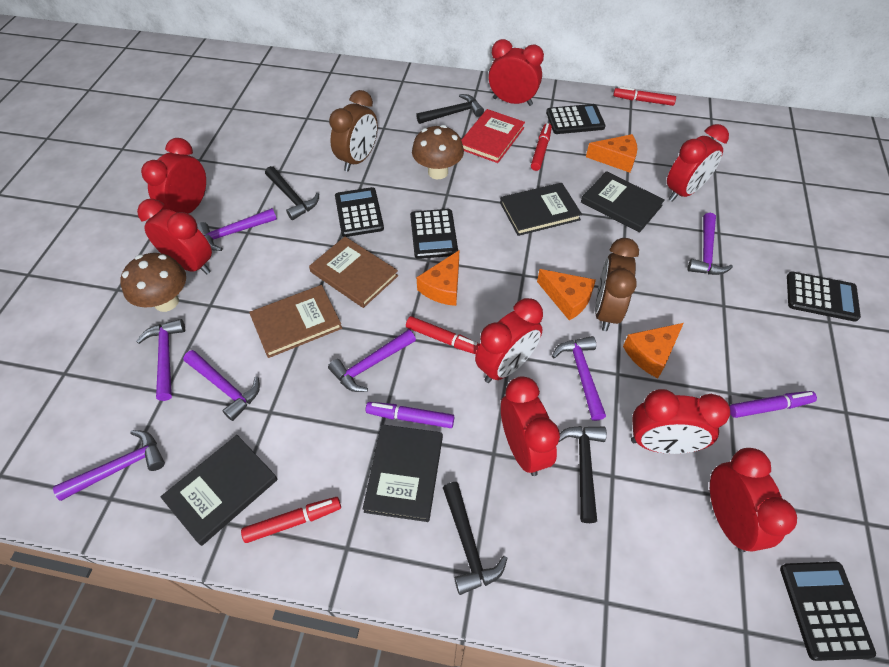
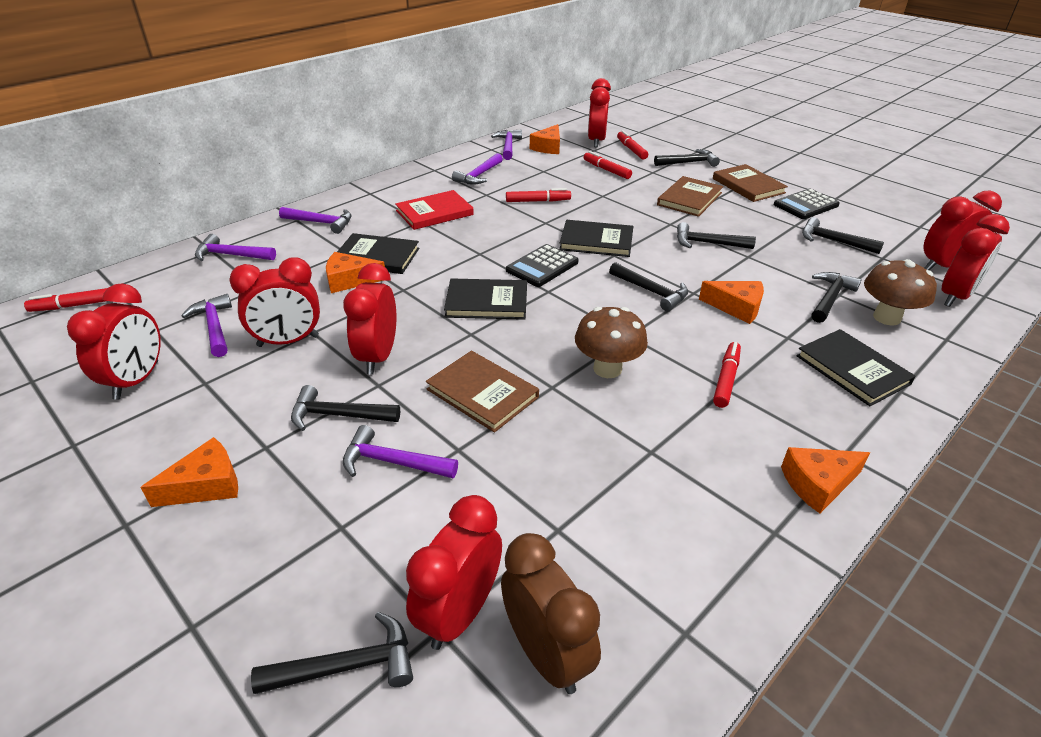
black calculator: [335,187,384,237] [410,209,458,259] [546,104,606,134] [780,562,876,661] [787,271,861,322] = 5 -> [506,244,579,287] [774,188,840,219] = 2
black hammer: [265,166,319,220] [416,94,484,124] [443,482,508,595] [558,426,607,523] = 4 -> [251,612,413,694] [291,385,400,431] [609,262,688,311] [654,149,720,167] [677,222,756,249] [802,217,884,254] [811,272,862,323] = 7
brown book: [249,285,342,358] [309,237,398,308] = 2 -> [426,351,539,433] [657,176,723,217] [713,164,788,202] = 3
brown clock: [329,90,378,172] [595,238,639,331] = 2 -> [501,533,601,694] = 1
orange cheese: [417,251,459,306] [537,269,596,321] [586,134,637,173] [623,323,684,378] = 4 -> [140,437,238,507] [326,252,385,293] [530,124,560,154] [699,281,764,324] [781,447,870,513] = 5
purple hammer: [53,430,165,501] [136,319,185,401] [183,350,260,421] [197,208,277,251] [328,329,416,392] [552,336,606,421] [688,213,733,275] = 7 -> [182,294,232,357] [195,234,276,261] [279,207,352,234] [343,425,458,478] [452,153,503,185] [491,130,522,160] = 6
purple marker: [366,402,454,428] [729,391,817,418] = 2 -> none = 0
red clock: [137,199,212,274] [141,138,206,214] [475,298,543,383] [488,39,544,106] [501,376,560,476] [631,389,730,454] [667,124,729,202] [710,448,797,552] = 8 -> [67,284,161,400] [229,257,320,347] [343,263,396,374] [406,495,502,650] [588,78,611,148] [924,191,1002,270] [942,214,1010,307] = 7
red marker: [241,497,341,543] [406,316,480,354] [531,123,552,171] [613,86,676,106] = 4 -> [24,288,108,312] [506,188,571,202] [584,151,632,179] [617,130,648,160] [713,342,741,408] = 5

